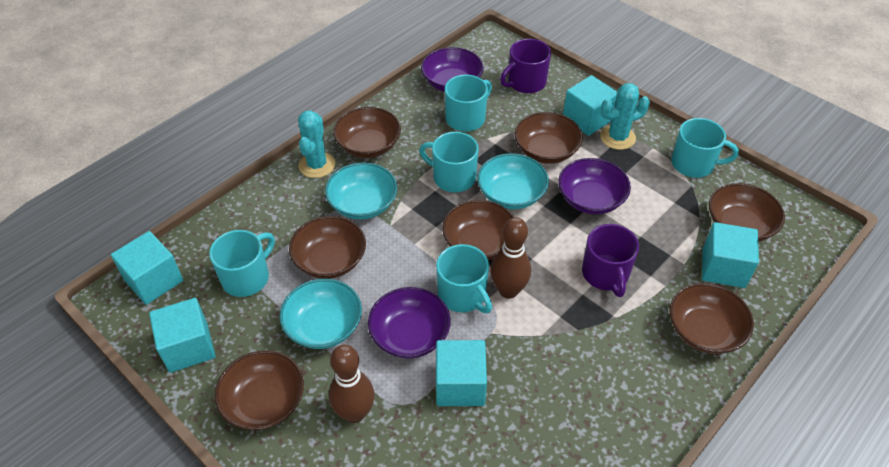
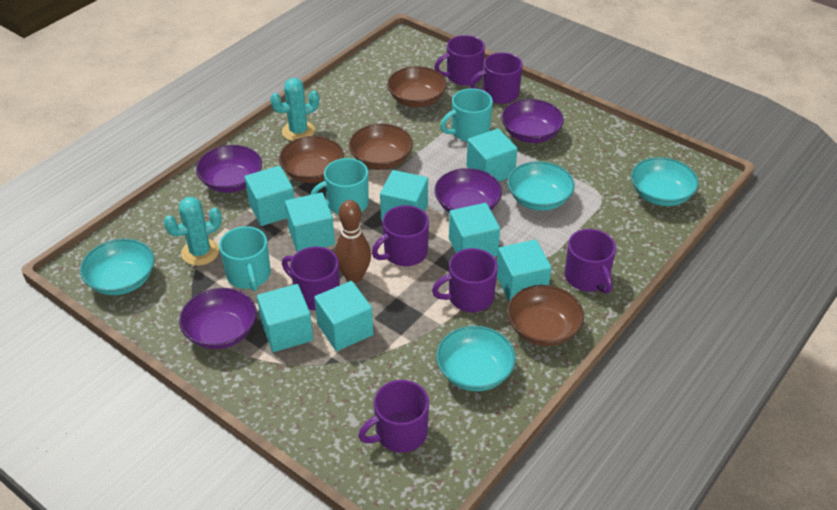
brown bowl: [215,350,304,430] [289,216,366,279] [333,107,401,158] [442,200,514,260] [515,112,583,164] [669,283,754,354] [709,183,785,242] = 7 -> [279,136,344,183] [349,124,413,170] [387,66,447,107] [507,285,584,346] = 4
brown bowling pin: [329,345,375,423] [491,217,531,299] = 2 -> [334,200,371,283] = 1
purple bowl: [368,287,451,359] [421,47,484,92] [558,158,631,214] = 3 -> [179,288,257,349] [196,145,262,193] [434,168,502,213] [501,99,564,143] = 4
purple mug: [500,39,551,93] [582,224,639,297] = 2 -> [282,247,340,310] [358,380,429,453] [372,205,429,266] [432,248,498,312] [434,35,485,85] [470,52,523,104] [565,229,616,294] = 7
turquoise bowl: [279,279,362,349] [325,163,397,220] [477,153,549,209] = 3 -> [80,239,155,295] [436,326,516,391] [507,161,575,211] [631,157,699,206] = 4
turquoise cube: [111,231,183,305] [149,298,216,373] [436,340,487,406] [563,75,617,136] [702,222,759,288] = 5 -> [244,166,294,226] [257,284,313,352] [285,192,335,252] [314,281,373,351] [380,170,428,221] [449,203,500,257] [466,128,517,181] [497,240,551,302] = 8
turquoise mug: [209,230,275,297] [419,132,479,192] [436,244,492,313] [445,75,492,132] [671,118,739,178] = 5 -> [219,226,271,291] [311,158,369,215] [440,88,493,142] = 3

